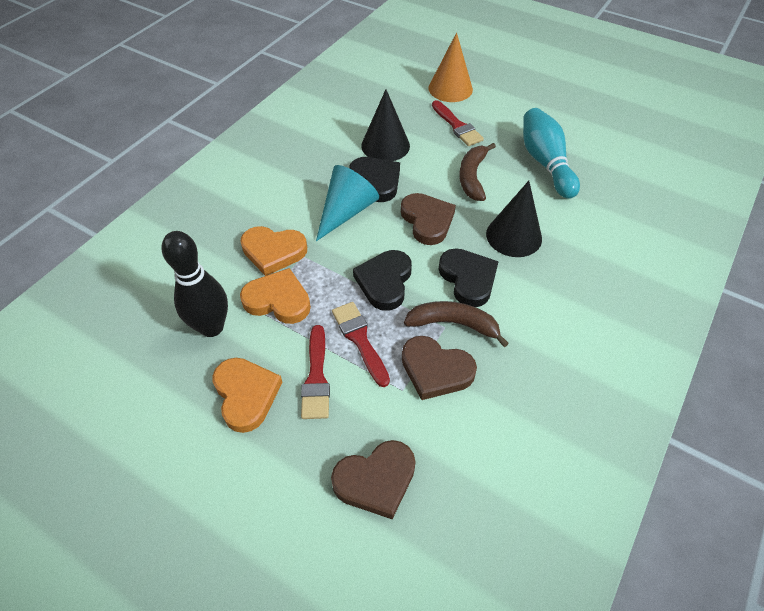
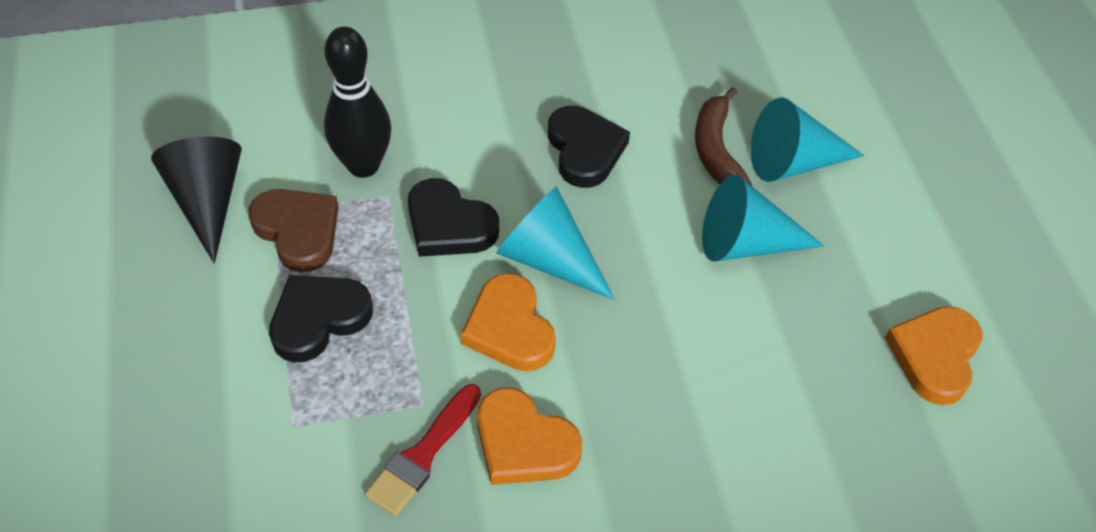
black cone: [361,89,410,161] [486,181,542,257] = 2 -> [151,137,242,263] = 1
brown banana: [404,301,509,347] [459,143,496,201] = 2 -> [695,87,753,187] = 1
brown heart: [331,440,416,519] [401,193,456,245] [402,336,477,400] = 3 -> [248,189,338,272] = 1
orange cone: [429,32,473,102] = 1 -> none = 0
red brush: [301,325,330,419] [332,302,390,387] [432,100,484,146] = 3 -> [365,384,481,516] = 1
turquoise bowling pin: [523,108,580,199] = 1 -> none = 0
turquoise cone: [316,165,379,241] = 1 -> [496,186,615,300] [702,175,824,262] [751,98,864,182] = 3

